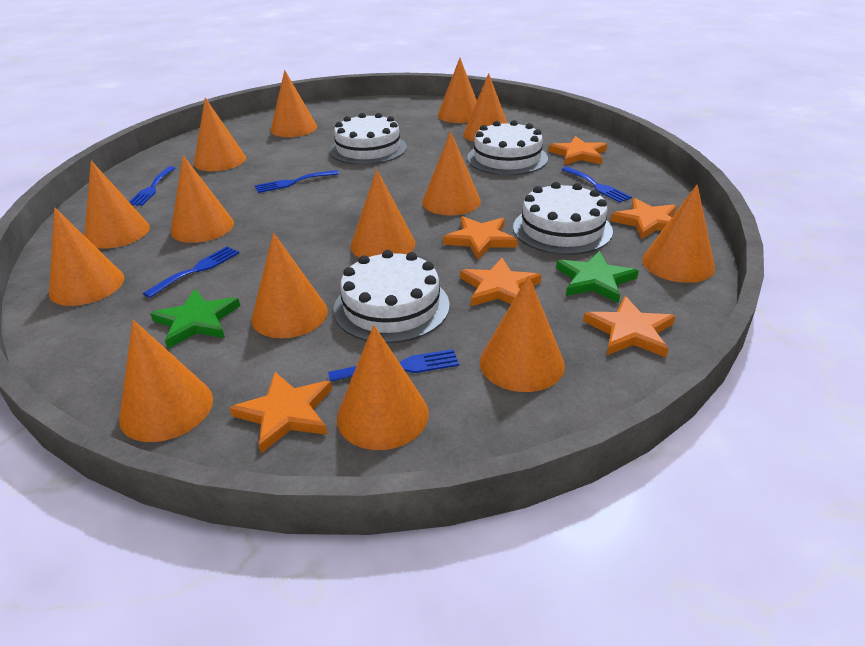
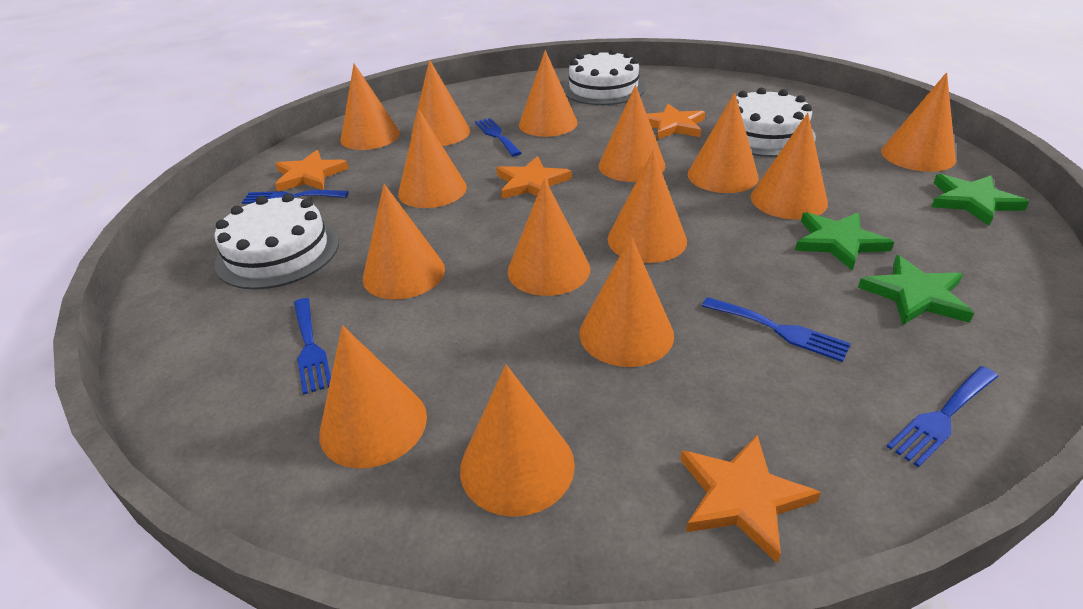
green star: [150,289,240,348] [556,251,639,303] = 2 -> [795,212,894,271] [858,255,974,325] [931,174,1029,225] = 3
orange star: [230,372,332,453] [443,216,518,260] [460,258,541,306] [549,136,607,165] [583,296,675,357] [610,198,676,240] = 6 -> [275,150,349,191] [496,156,572,199] [647,104,705,140] [680,435,821,564] = 4
white cake: [330,113,407,165] [334,250,450,343] [467,120,548,175] [513,182,613,255] = 4 -> [214,193,339,289] [563,49,645,105] [729,88,816,157] = 3

